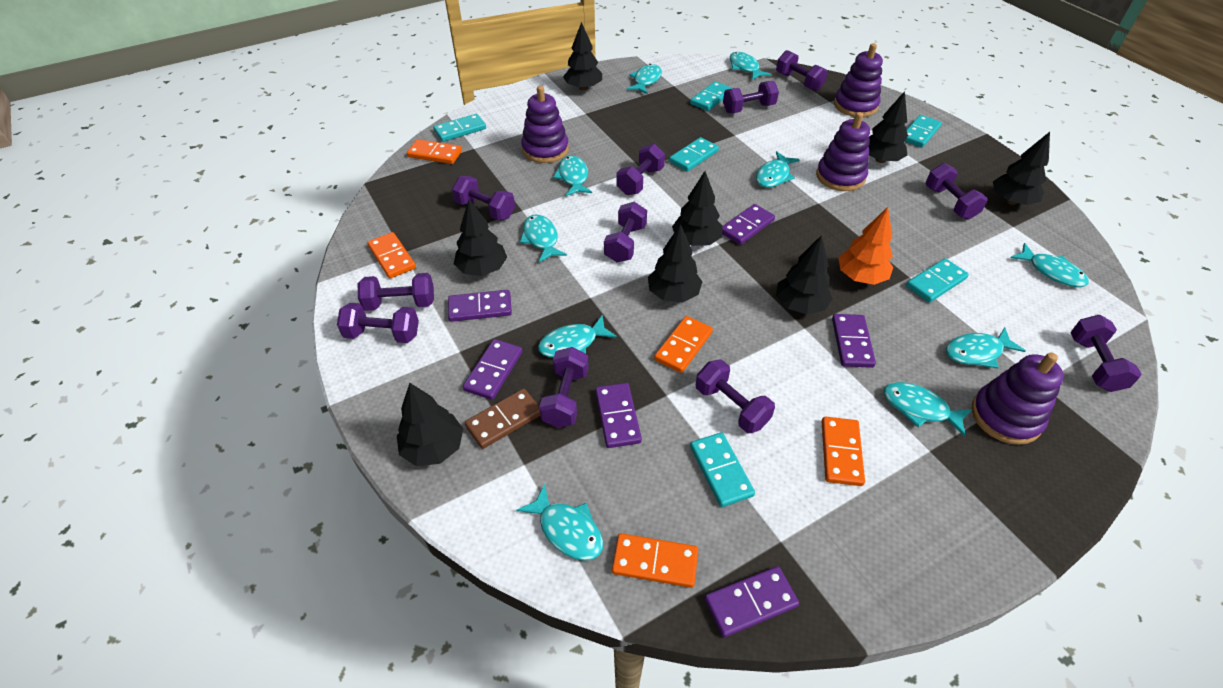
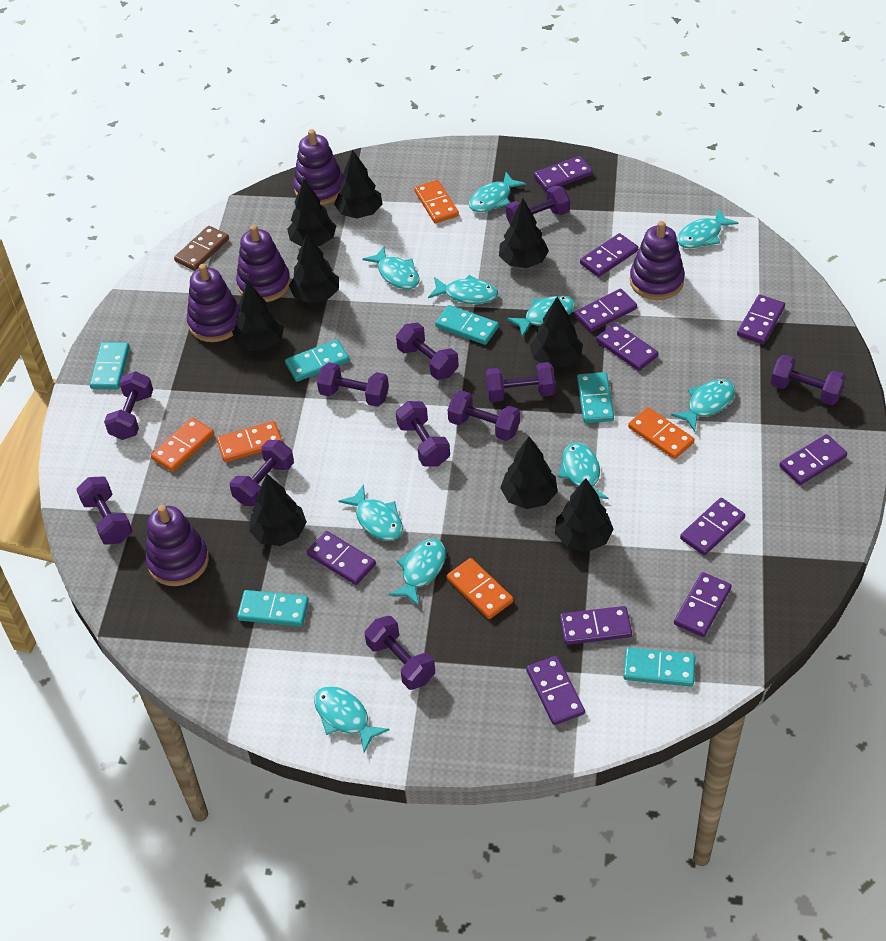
black tree: [397,383,463,466] [454,200,507,276] [563,22,602,91] [648,224,702,302] [672,171,723,246] [776,235,833,314] [868,91,908,163] [993,132,1050,205] = 8 -> [232,282,284,351] [249,474,307,546] [287,179,336,246] [289,233,339,303] [334,149,383,219] [499,199,549,268] [500,436,558,509] [530,297,583,367] [555,478,614,552] = 9
orange tree: [838,207,893,285] = 1 -> none = 0
purple domino: [448,290,512,322] [463,339,522,400] [595,383,642,448] [705,566,799,637] [722,204,775,245] [832,314,876,368] = 6 -> [307,531,376,585] [526,656,585,725] [534,156,592,191] [560,606,632,645] [575,289,637,332] [580,233,638,277] [596,323,658,371] [674,572,732,637] [680,498,745,556] [737,294,785,344] [779,434,847,485] = 11
purple stacking toy: [521,86,569,163] [816,112,870,191] [834,44,883,117] [972,353,1064,445] = 4 -> [145,505,209,586] [187,264,240,342] [236,225,291,302] [293,129,344,205] [630,221,685,300] = 5

